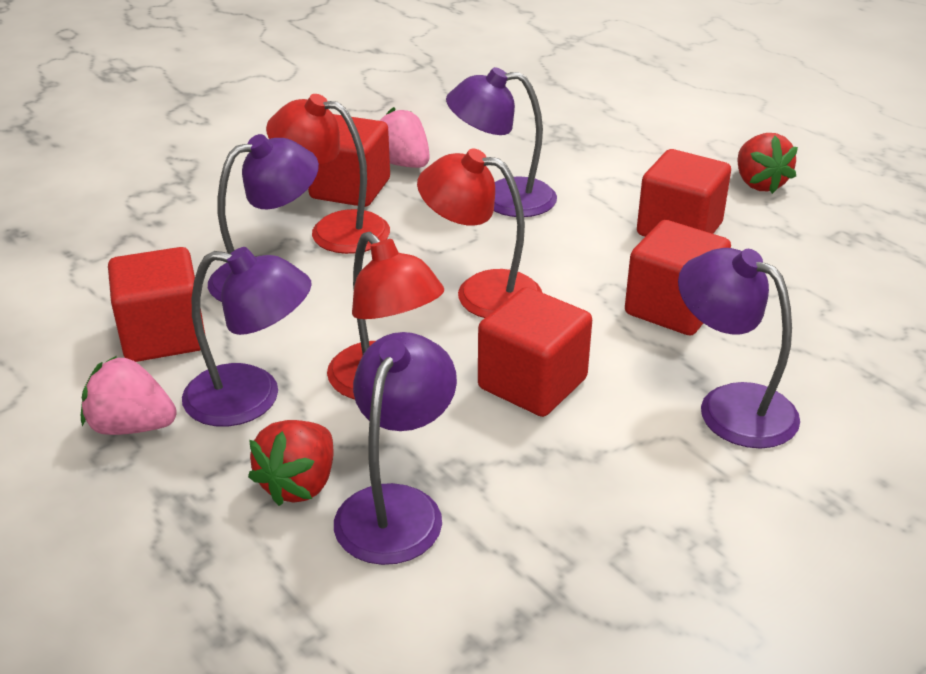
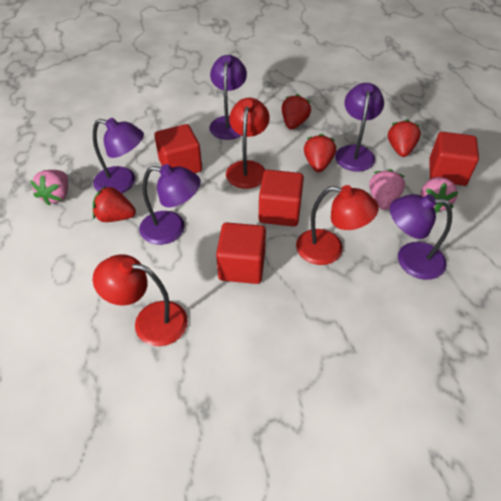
pink strawberry: [81,356,177,435] [380,107,430,168] = 2 -> [30,170,68,206] [369,169,405,210] [420,177,458,213] = 3
red cube: [108,247,205,362] [308,114,390,207] [478,287,592,417] [625,220,731,336] [637,149,731,237] = 5 -> [154,124,202,173] [216,222,266,284] [259,170,304,227] [429,132,479,186] = 4
red strawberry: [248,420,333,506] [737,133,798,194] = 2 -> [93,186,136,222] [282,94,311,129] [304,134,336,172] [388,119,421,157] = 4

